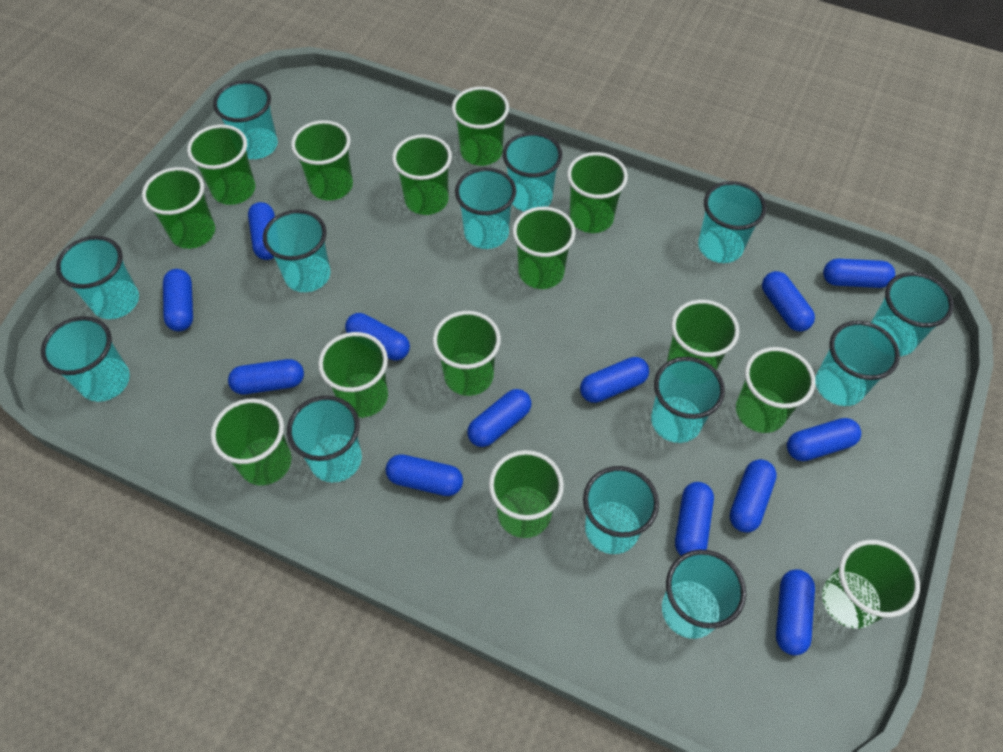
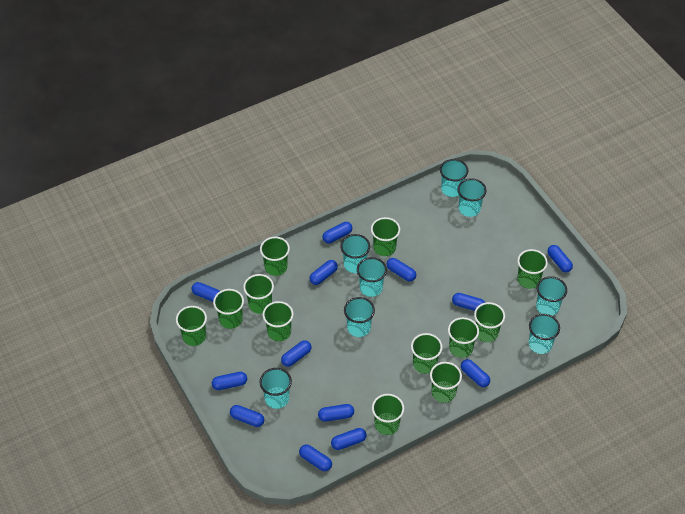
green cup: [142,167,215,249] [187,125,255,205] [211,399,291,485] [291,120,353,201] [318,332,388,418] [392,134,452,215] [432,311,501,396] [452,87,509,166] [489,450,564,538] [512,207,576,289] [567,152,628,233] [667,300,739,370] [736,347,816,433] [822,540,920,629] = 14 -> [176,306,207,346] [213,289,244,329] [243,274,274,314] [260,237,290,276] [263,301,294,341] [371,217,400,256] [372,394,404,435] [411,333,442,374] [430,362,462,403] [448,317,479,358] [474,302,505,342] [517,249,548,289] = 12
turquoise cup: [41,316,130,402] [56,236,139,319] [213,80,278,159] [263,210,330,292] [287,395,362,483] [455,167,516,249] [503,132,562,212] [583,466,659,554] [651,357,725,443] [662,550,746,639] [698,181,766,263] [815,321,900,406] [871,272,954,356] = 13 -> [260,368,292,409] [340,234,370,273] [344,297,375,337] [357,257,387,297] [440,159,468,197] [457,178,487,217] [529,314,560,354] [536,276,567,316] = 8

